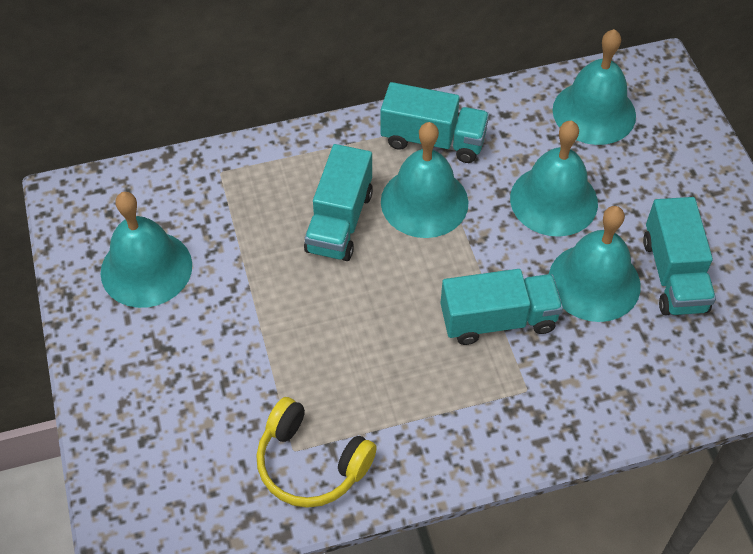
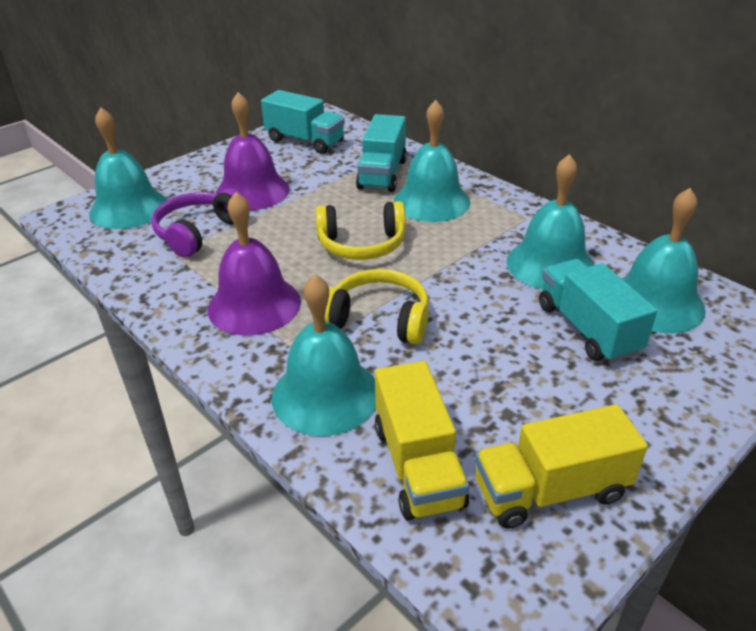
purple bell: none = 0 -> [208,192,301,335] [216,92,290,211] = 2
purple headphones: none = 0 -> [151,189,241,257] = 1
turquoise truck: [304,144,373,261] [380,82,489,163] [440,269,563,345] [643,197,716,315] = 4 -> [261,90,345,154] [356,114,407,192] [539,259,657,363] = 3
yellow headphones: [256,397,377,508] = 1 -> [315,201,406,260] [325,269,429,345] = 2
yellow truck: none = 0 -> [375,361,469,520] [475,404,648,529] = 2

